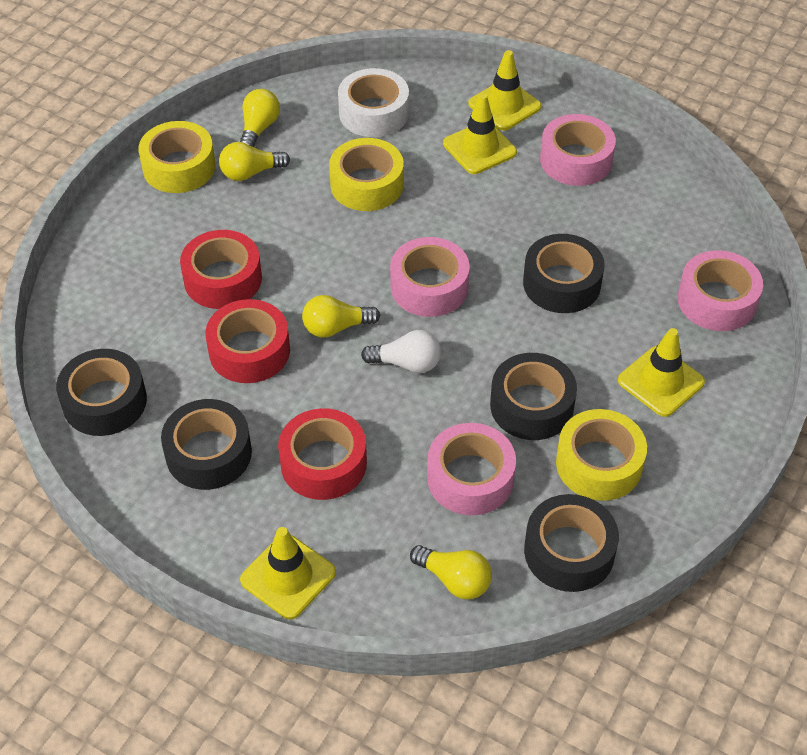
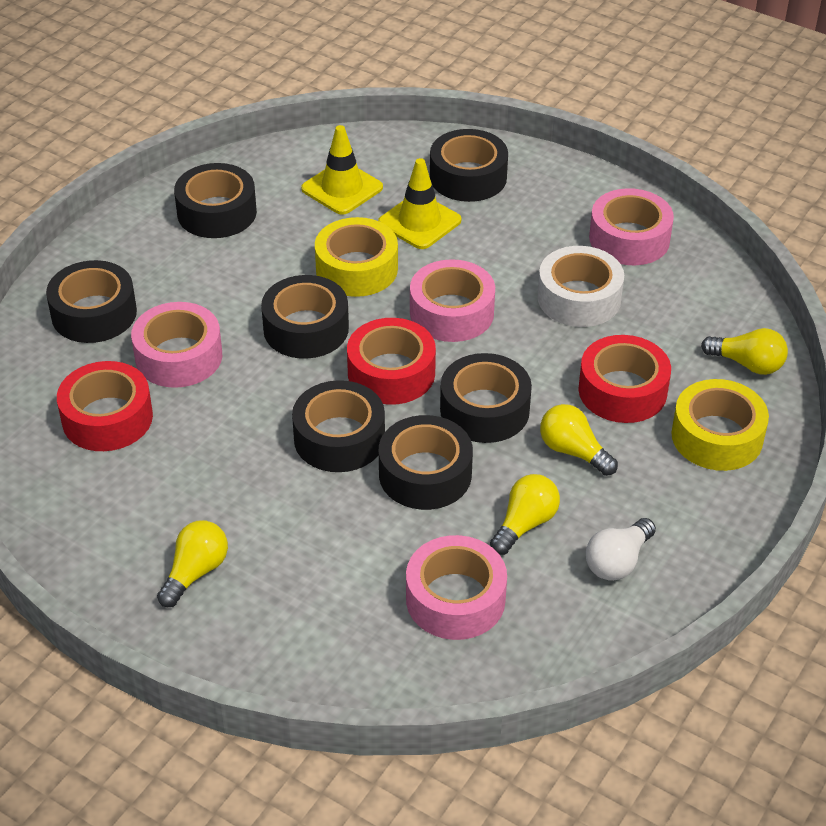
black tape: [56,349,147,436] [161,399,252,490] [490,353,577,440] [523,234,605,313] [524,494,619,592] = 5 -> [46,260,137,343] [174,163,257,238] [261,275,349,359] [292,380,385,472] [379,415,473,510] [430,129,508,202] [440,353,532,443] = 7
yellow tape: [138,121,216,193] [329,138,404,211] [556,409,647,501] = 3 -> [315,217,398,297] [671,379,769,471] = 2
yellow traffic cone: [240,527,336,620] [443,93,517,174] [468,50,542,131] [618,328,705,417] = 4 -> [301,125,383,215] [378,158,461,249] = 2

